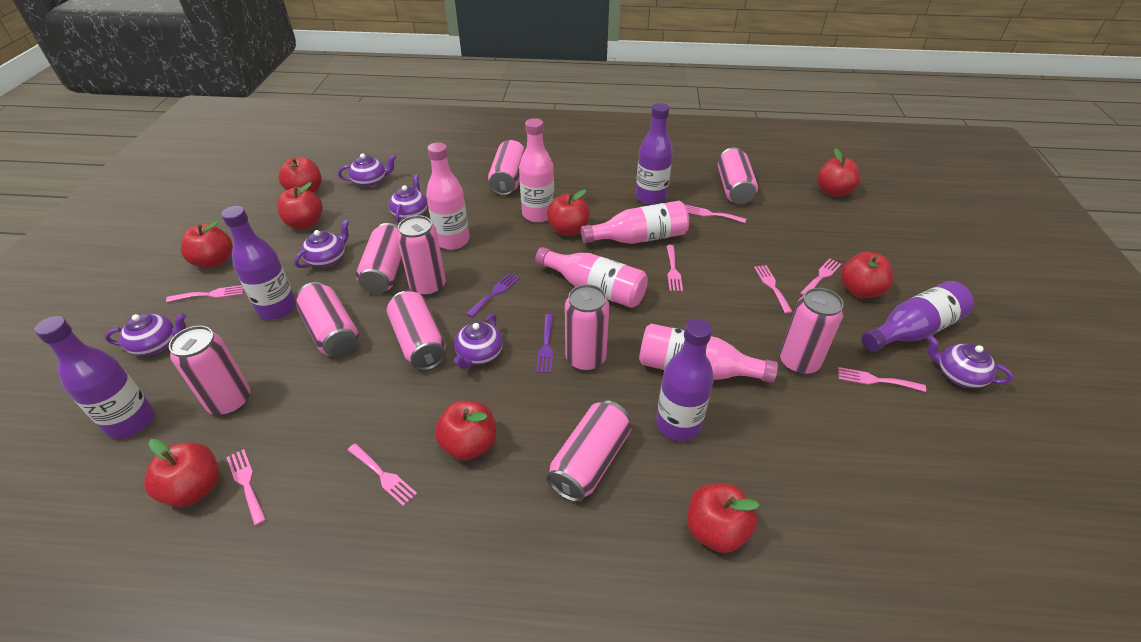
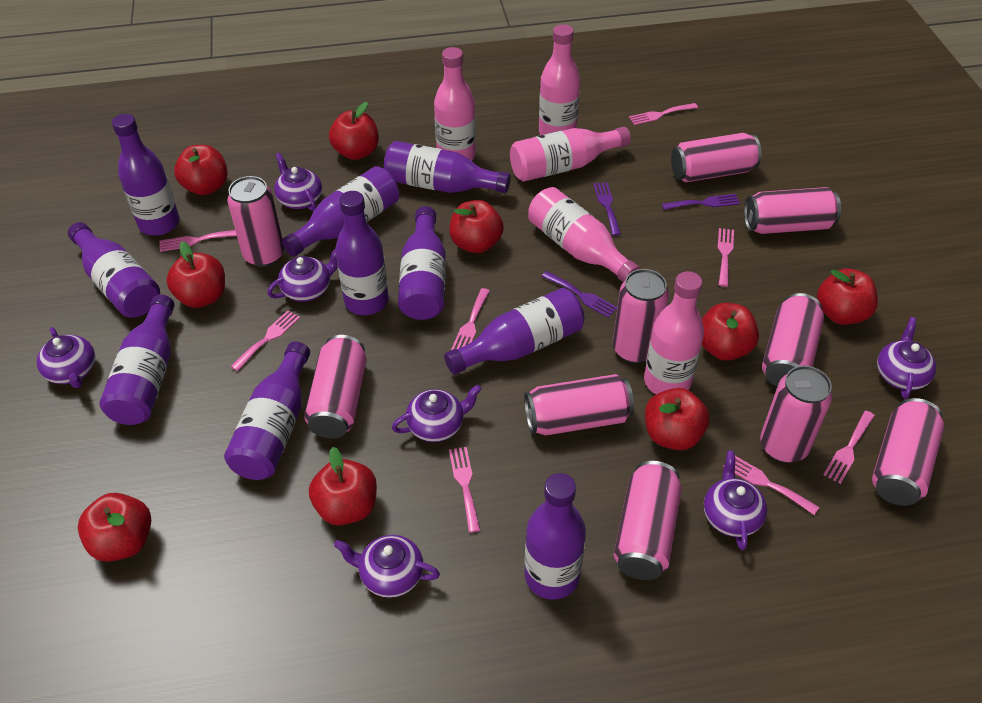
purple bottle: [34,316,155,439] [221,206,296,320] [636,103,673,205] [656,318,714,441] [862,281,974,352] = 5 -> [68,222,160,318] [99,295,175,425] [112,114,180,236] [224,342,310,480] [282,166,399,257] [335,191,389,315] [384,141,511,193] [398,206,446,320] [444,288,584,375] [525,473,586,600] = 10
purple fork: [466,273,519,317] [536,314,554,373] = 2 -> [542,271,617,318] [593,182,621,236] [662,194,740,210] = 3
purple teapot: [105,313,186,356] [294,220,349,268] [338,154,396,187] [389,174,427,223] [454,314,503,370] [927,335,1013,388] = 6 -> [37,327,95,388] [267,249,338,302] [274,153,322,211] [334,535,440,598] [392,385,482,442] [704,451,767,551] [877,317,936,399] = 7

